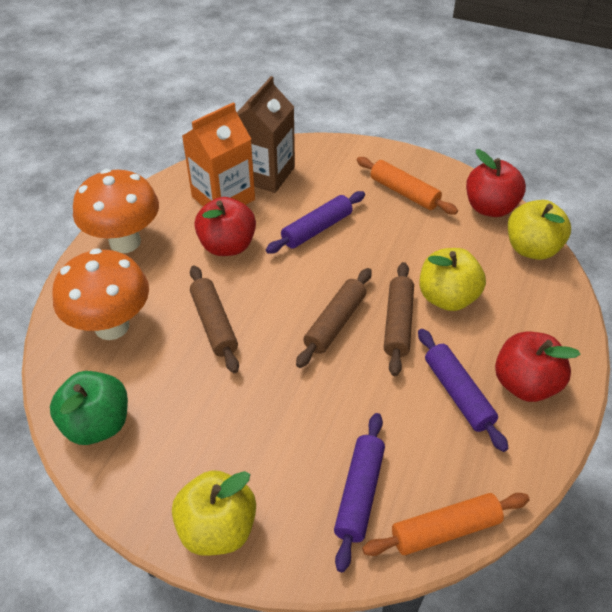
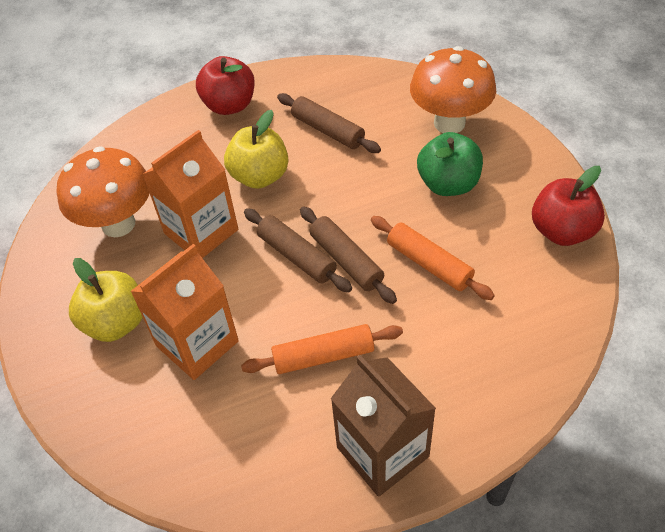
orange carton: [182,102,255,206] = 1 -> [131,244,239,380] [143,130,238,258] = 2
purple rolling pin: [266,191,365,254] [334,413,385,572] [418,329,509,452] = 3 -> none = 0
red apple: [194,197,256,256] [466,149,526,217] [495,332,581,402] = 3 -> [196,56,255,115] [532,166,605,246] = 2
yellow apple: [172,470,256,556] [420,248,486,311] [508,200,571,260] = 3 -> [69,258,143,342] [224,110,288,189] = 2

